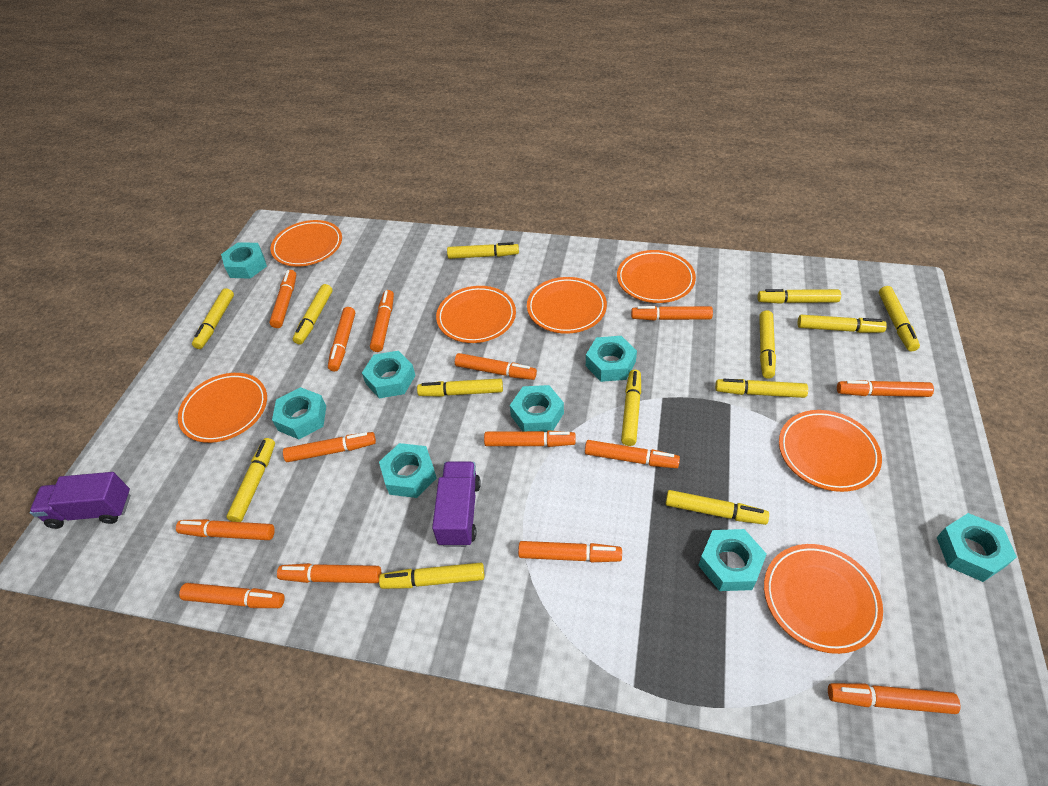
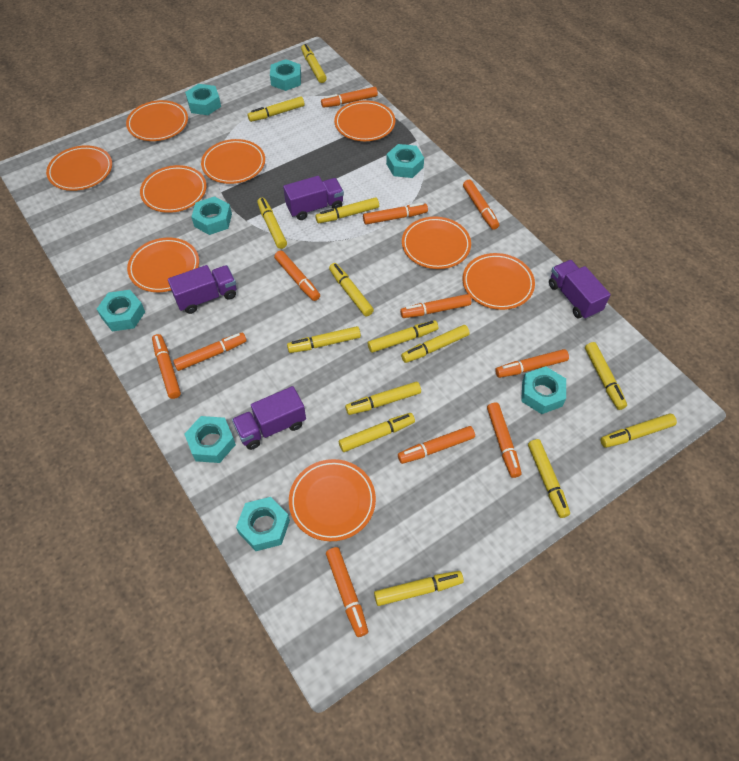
orange marker: [176,519,275,540] [179,583,285,608] [269,270,296,328] [277,563,381,583] [283,432,376,462] [328,307,355,371] [370,290,394,352] [455,353,537,380] [484,430,575,447] [518,541,622,562] [585,440,680,468] [631,306,713,321] [828,683,960,714] [837,380,934,397] = 14 -> [152,334,181,399] [173,332,247,371] [274,250,320,301] [321,87,378,108] [326,547,368,637] [363,203,428,225] [398,426,475,464] [400,294,471,318] [463,180,499,230] [487,402,522,478] [495,349,569,378] = 11
orange plate: [178,373,267,443] [271,220,342,267] [436,286,516,343] [527,277,607,334] [617,250,696,303] [764,544,883,654] [779,410,882,492] = 7 -> [46,145,112,191] [126,100,188,141] [127,237,199,292] [140,165,207,213] [201,139,265,184] [289,459,376,541] [334,100,395,141] [402,217,471,269] [463,253,535,310] = 9
purple truck: [30,472,131,529] [432,462,481,547] = 2 -> [168,265,236,314] [232,386,306,450] [283,176,344,220] [549,260,611,319] = 4
yellow marker: [192,288,234,349] [226,438,275,522] [293,284,333,345] [379,563,484,589] [417,378,503,397] [447,242,519,259] [621,370,641,446] [665,490,769,525] [715,379,808,398] [758,289,841,304] [759,310,776,378] [797,315,887,333] [879,286,920,351] = 13 -> [248,96,304,122] [257,197,287,249] [287,326,361,353] [301,44,327,83] [315,197,379,223] [329,263,374,316] [339,413,415,452] [345,382,421,415] [368,320,438,353] [374,571,464,606] [401,325,470,363] [528,439,570,518] [585,342,627,410] [601,413,677,448] = 14

